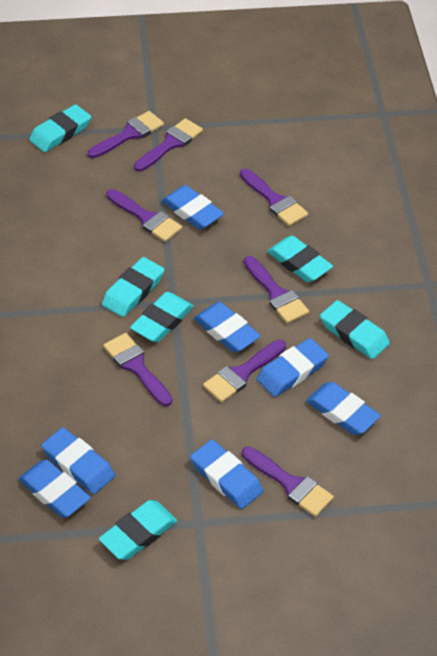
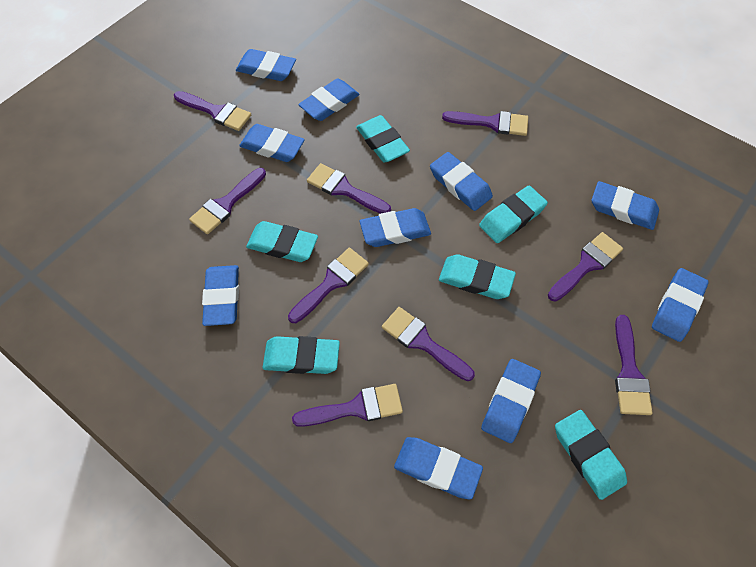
blue eraser: [18,459,91,518] [41,427,115,494] [161,185,224,230] [190,440,263,509] [194,302,261,352] [257,338,329,397] [306,382,381,435] = 7 -> [202,265,239,326] [236,49,296,81] [239,124,305,162] [298,78,359,121] [359,208,431,247] [394,437,483,499] [430,152,493,211] [481,359,541,443] [591,181,659,230] [652,268,709,342] = 10
purple brush: [88,111,164,158] [103,333,172,406] [106,189,182,242] [134,118,203,172] [203,340,286,402] [240,169,308,226] [242,447,334,517] [244,256,309,324] = 8 -> [174,91,251,131] [189,168,266,234] [288,248,369,323] [292,384,403,427] [307,163,391,214] [382,307,475,381] [442,111,528,136] [548,232,623,302] [615,315,653,415] = 9

